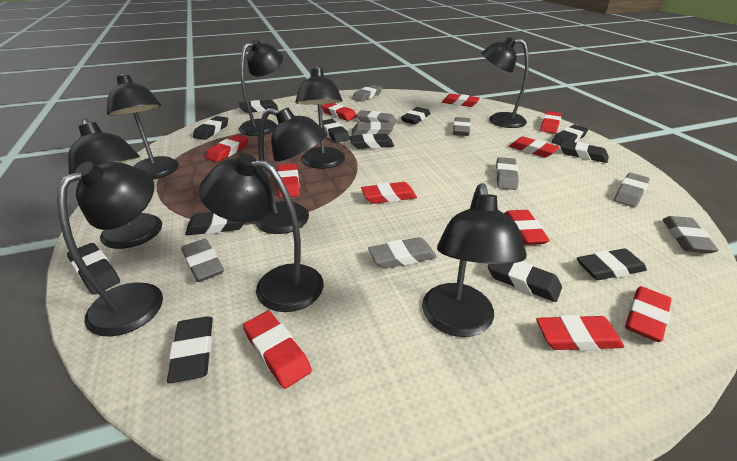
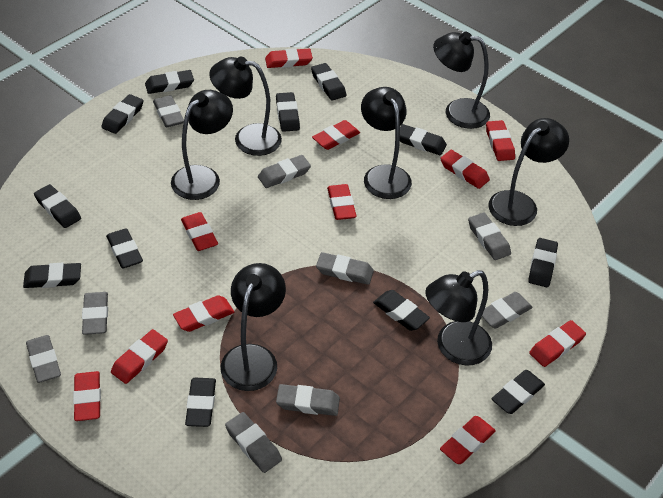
black lamp: [57,161,163,337] [68,119,162,249] [107,73,179,179] [199,154,324,312] [239,39,283,136] [254,108,327,234] [295,65,345,169] [422,183,527,337] [482,37,529,128] = 9 -> [171,90,233,200] [209,56,282,156] [221,263,286,391] [361,87,412,199] [425,270,492,366] [433,32,490,129] [488,118,569,226] = 7

